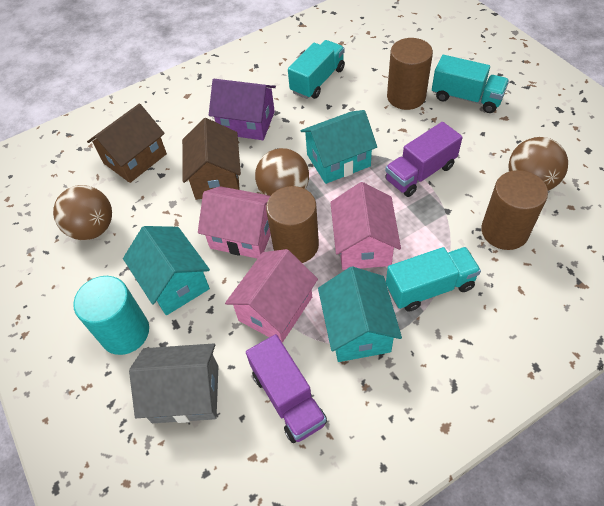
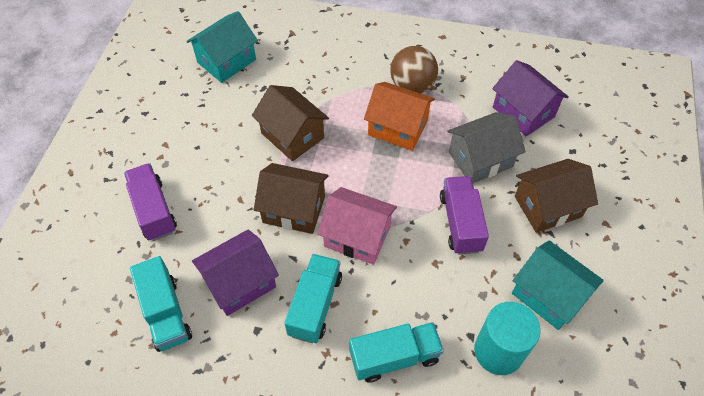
brown ball: [53,185,112,240] [255,148,309,196] [509,137,568,191] = 3 -> [390,46,438,93] = 1
brown cylinder: [266,186,319,263] [387,38,433,110] [481,170,548,250] = 3 -> none = 0
brown house: [87,103,167,183] [182,118,241,200] = 2 -> [252,85,329,161] [254,163,328,234] [515,159,598,233] = 3
orange house: none = 0 -> [364,82,435,151] = 1
pink house: [198,186,271,259] [225,249,318,343] [330,182,401,270] = 3 -> [317,187,397,265] = 1
purple house: [209,79,276,140] = 1 -> [192,229,279,316] [492,60,569,137] = 2
turquoise house: [123,226,210,315] [300,110,377,184] [318,266,402,362] = 3 -> [186,11,258,83] [512,240,604,330] = 2

